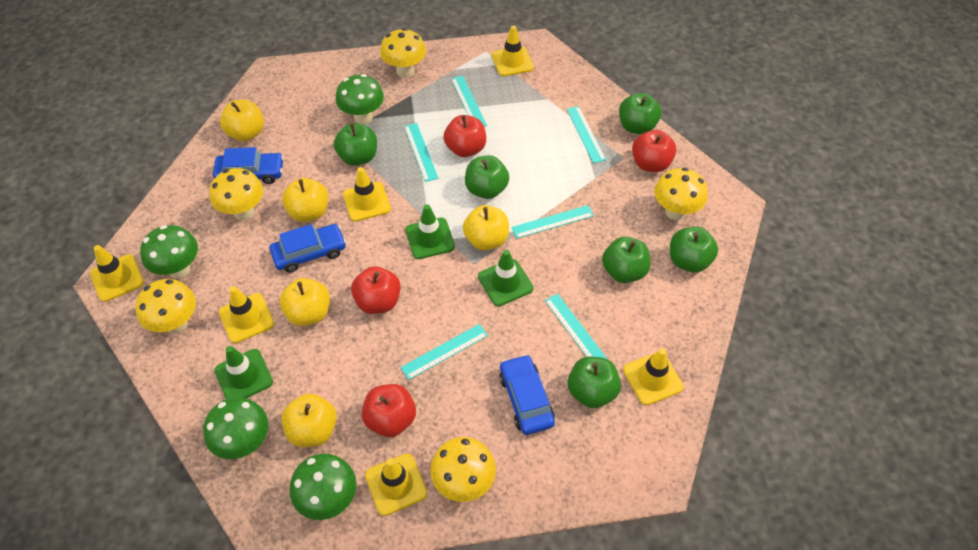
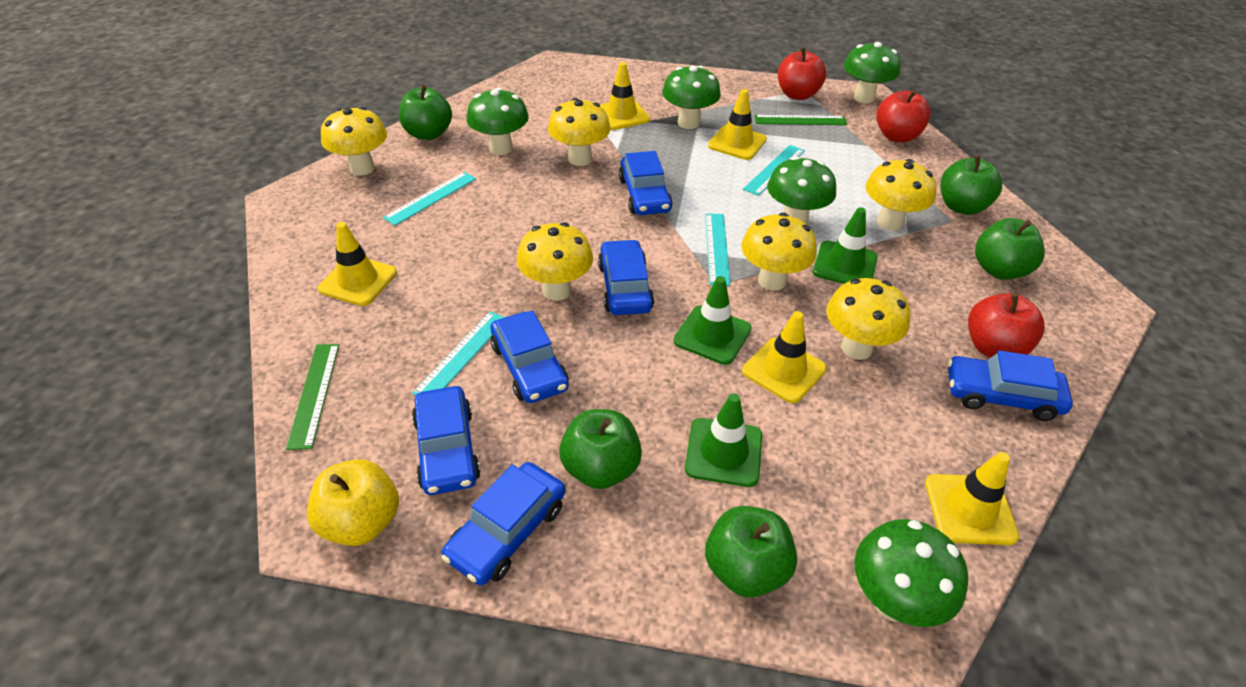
blue car: [213,147,284,184] [270,224,346,273] [499,354,555,435] = 3 -> [412,386,481,495] [441,462,566,586] [490,310,569,403] [598,239,654,315] [619,151,673,215] [948,350,1073,421] = 6
green apple: [334,123,377,166] [465,155,509,199] [568,357,621,408] [602,237,650,283] [619,93,661,134] [670,227,718,273] = 6 -> [399,84,452,140] [559,409,642,489] [705,506,797,597] [941,155,1002,215] [975,218,1045,280] = 5
green mushroom: [140,225,198,279] [203,397,268,459] [290,454,357,520] [336,74,384,124] = 4 -> [467,88,529,155] [662,66,721,129] [767,156,836,224] [844,42,901,103] [854,519,968,627] = 5
green ruler: none = 0 -> [286,344,339,450] [754,115,847,125] = 2
red apple: [351,266,401,314] [362,384,416,437] [443,115,486,157] [632,130,676,172] = 4 -> [778,47,826,100] [876,90,931,142] [968,293,1045,358] = 3
turquoise ruler: [400,324,488,380] [404,123,439,182] [451,76,487,127] [511,205,594,239] [545,294,607,359] [567,106,606,163] = 6 -> [383,172,476,226] [412,311,505,396] [705,213,730,286] [743,145,805,196] = 4
yellow apple: [220,100,264,141] [280,278,330,326] [281,393,337,447] [282,178,328,222] [463,205,509,251] = 5 -> [307,459,399,546] = 1
yellow mushroom: [135,279,196,334] [210,168,263,220] [380,28,426,78] [430,437,496,502] [654,168,708,220] = 5 -> [321,107,387,175] [517,222,593,301] [548,98,611,166] [741,213,817,291] [826,278,910,360] [866,159,937,231] = 6
yellow traffic cone: [90,245,144,302] [219,286,274,343] [343,167,391,222] [365,453,427,516] [491,25,534,76] [623,348,684,405] = 6 -> [318,222,397,306] [600,62,650,130] [708,89,767,160] [742,311,827,403] [925,452,1019,545] = 5

